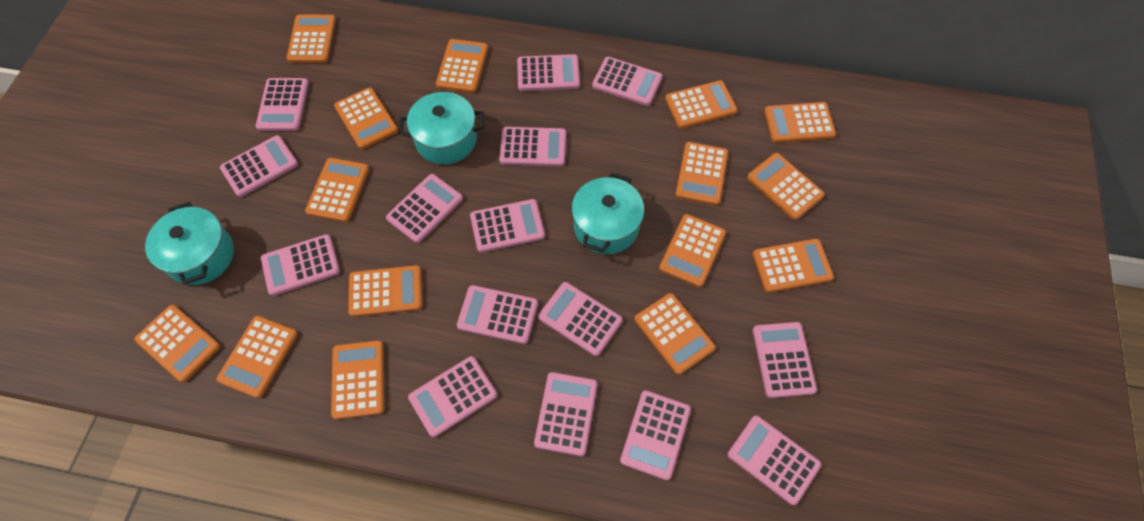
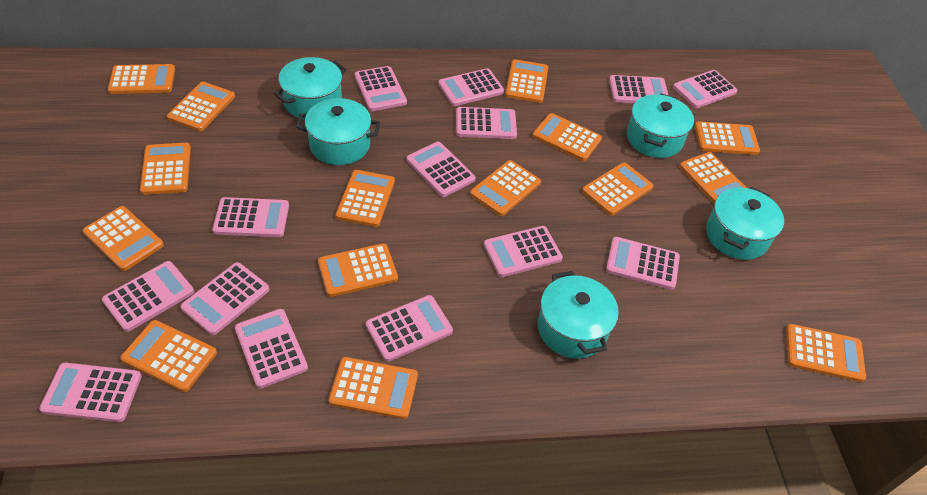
pink calculator: [220,135,298,197] [256,78,309,131] [261,234,340,296] [386,174,463,243] [408,356,497,437] [457,285,538,344] [470,199,545,253] [499,127,566,167] [517,54,580,91] [534,372,597,456] [538,282,623,356] [592,57,662,106] [620,390,691,481] [728,416,821,505] [753,322,817,398] = 15 -> [39,363,142,422] [102,261,194,332] [180,262,269,335] [212,197,289,237] [235,309,308,389] [354,66,407,111] [366,295,453,362] [407,142,476,197] [438,68,504,106] [456,107,517,139] [484,226,563,277] [606,237,680,290] [609,75,669,103] [673,70,738,108] = 14
turquoise pot: [145,202,234,285] [399,92,484,164] [571,173,644,254] = 3 -> [274,57,347,120] [296,98,380,165] [538,271,619,359] [627,94,694,158] [706,187,784,260] = 5

